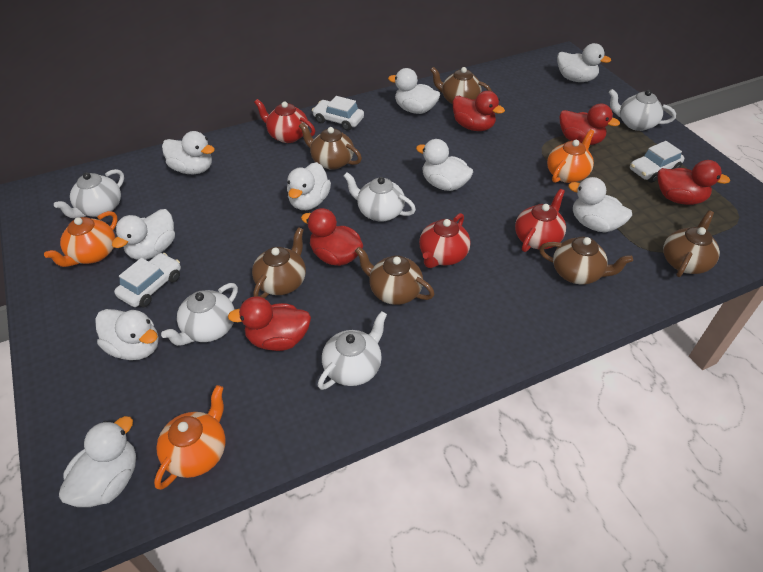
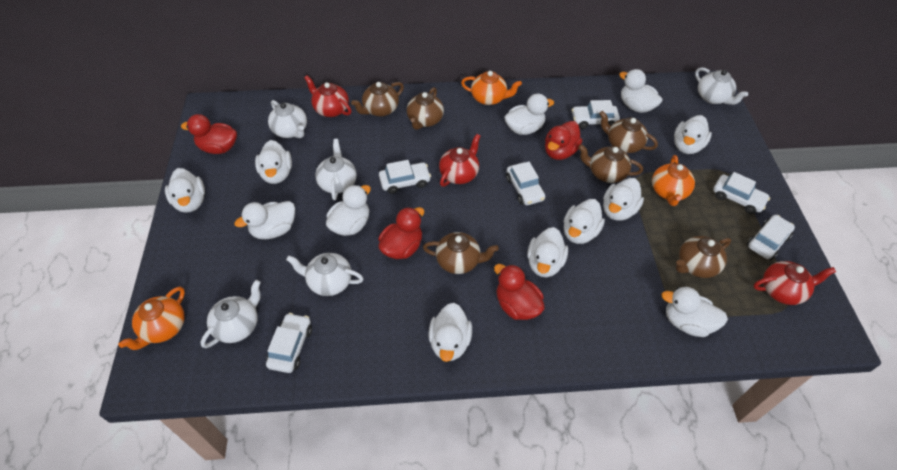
red duck: [228,296,311,351] [301,208,363,266] [453,91,505,131] [560,104,620,145] [657,160,730,205] = 5 -> [181,114,237,154] [378,207,424,259] [494,264,544,320] [545,121,582,160] = 4
white car: [114,253,181,307] [312,96,364,131] [630,141,684,183] = 3 -> [266,313,312,373] [379,160,431,194] [506,162,545,205] [572,100,620,129] [713,172,770,214] [747,215,795,260] = 6
white duck: [59,416,136,507] [95,309,159,360] [112,209,175,260] [162,131,215,174] [287,162,331,210] [388,68,440,114] [416,139,473,191] [557,43,611,82] [568,177,632,233] = 9 -> [165,168,205,213] [234,201,295,239] [255,140,292,184] [326,185,371,236] [428,303,472,362] [504,93,554,135] [527,227,568,277] [563,199,605,244] [603,178,644,221] [619,69,662,113] [661,287,728,337] [674,115,712,154] = 12

